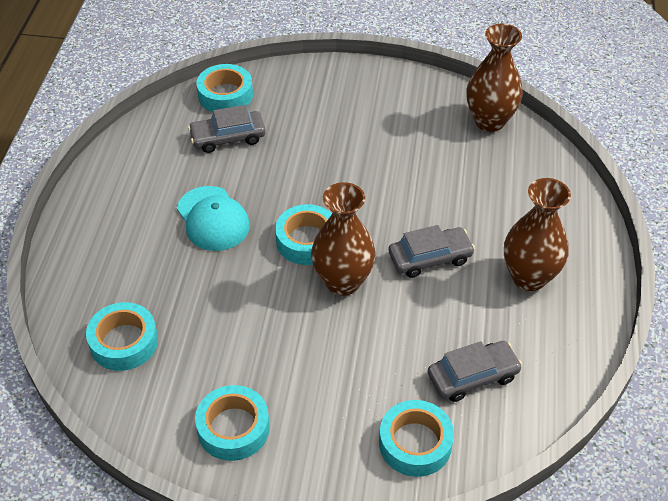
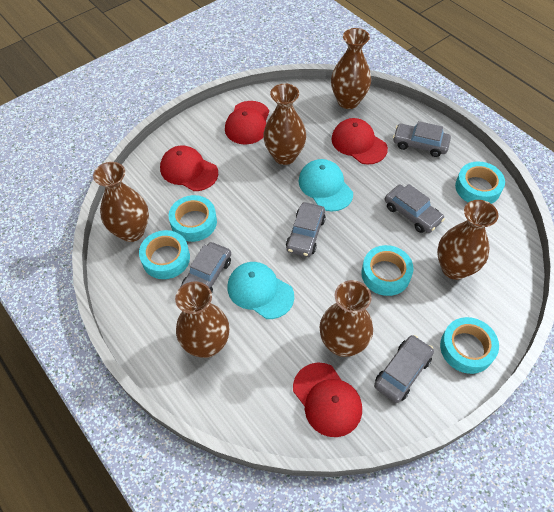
brown vase: [311,182,376,296] [467,24,523,132] [504,178,571,291] = 3 -> [93,162,149,242] [175,281,229,358] [263,84,306,165] [320,280,373,357] [331,28,371,109] [437,200,498,280] = 6
grey car: [188,105,266,153] [389,225,475,278] [428,341,522,402] = 3 -> [181,242,231,292] [286,202,326,257] [374,335,434,403] [385,184,445,233] [393,121,451,157] = 5
red cap: none = 0 -> [160,145,218,191] [225,101,269,145] [293,363,362,437] [331,118,388,165] = 4
turquoise cap: [177,186,250,251] = 1 -> [228,262,294,319] [298,159,353,212] = 2

